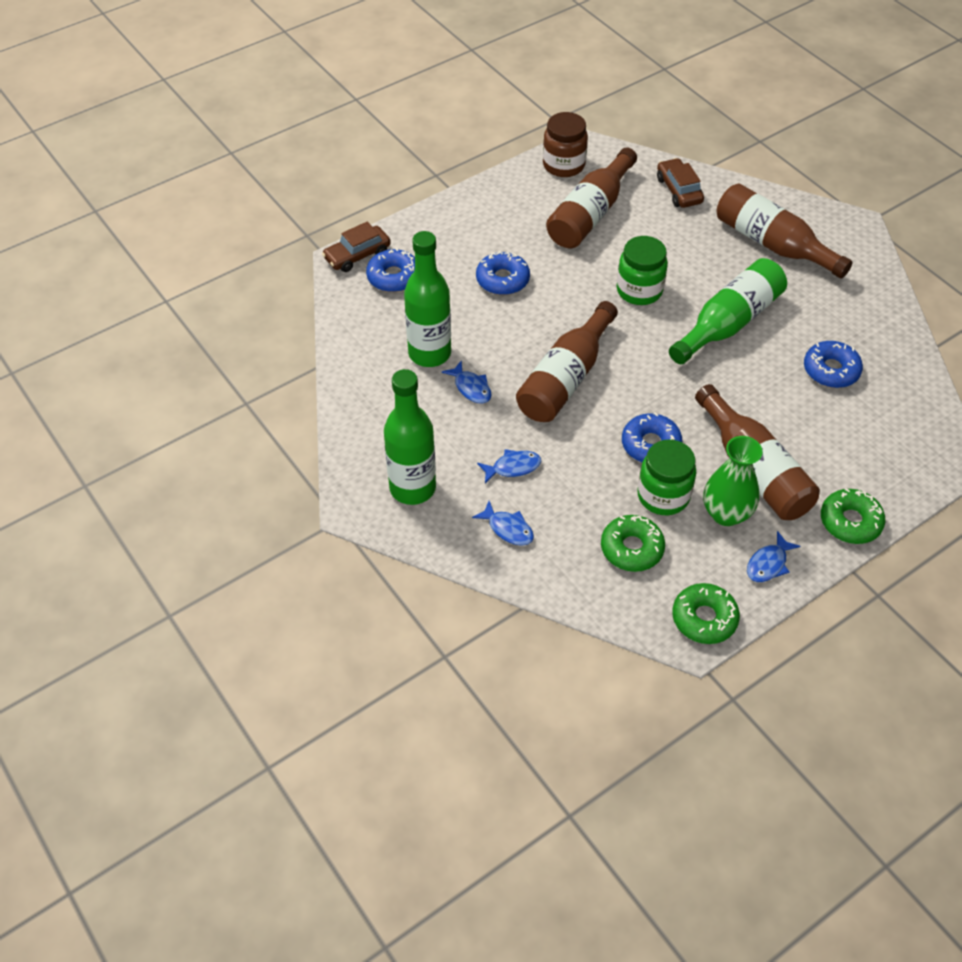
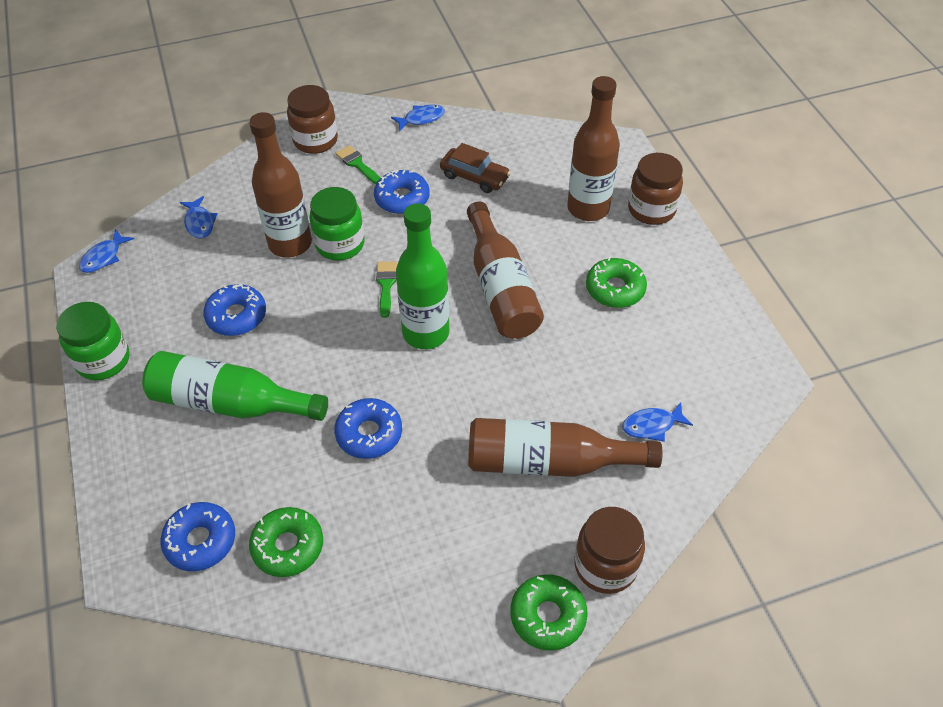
brown car: [322,222,391,272] [657,158,704,208] = 2 -> [440,143,511,193] = 1
brown jar: [543,112,588,177] = 1 -> [287,85,338,154] [574,507,645,594] [628,153,683,225] = 3
green bottle: [384,369,436,505] [404,231,451,367] [669,258,787,364] = 3 -> [142,351,328,421] [396,203,449,349] = 2
green brush: none = 0 -> [335,145,381,184] [376,261,397,318] = 2
green vase: [703,436,763,526] = 1 -> none = 0

